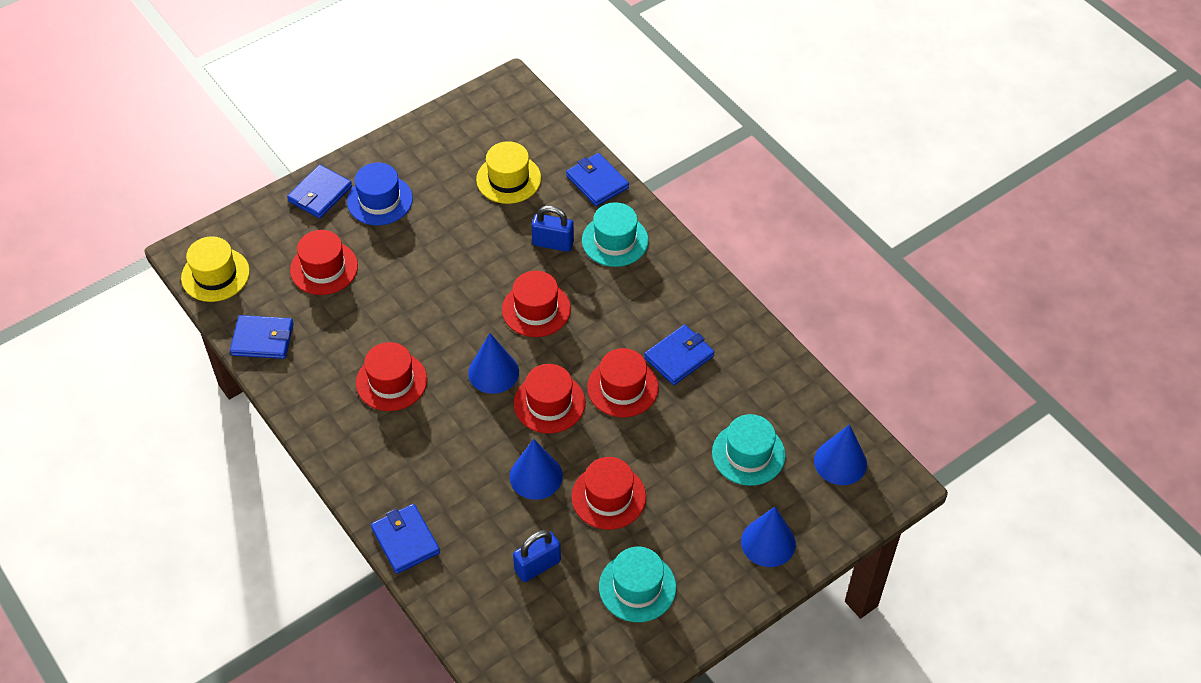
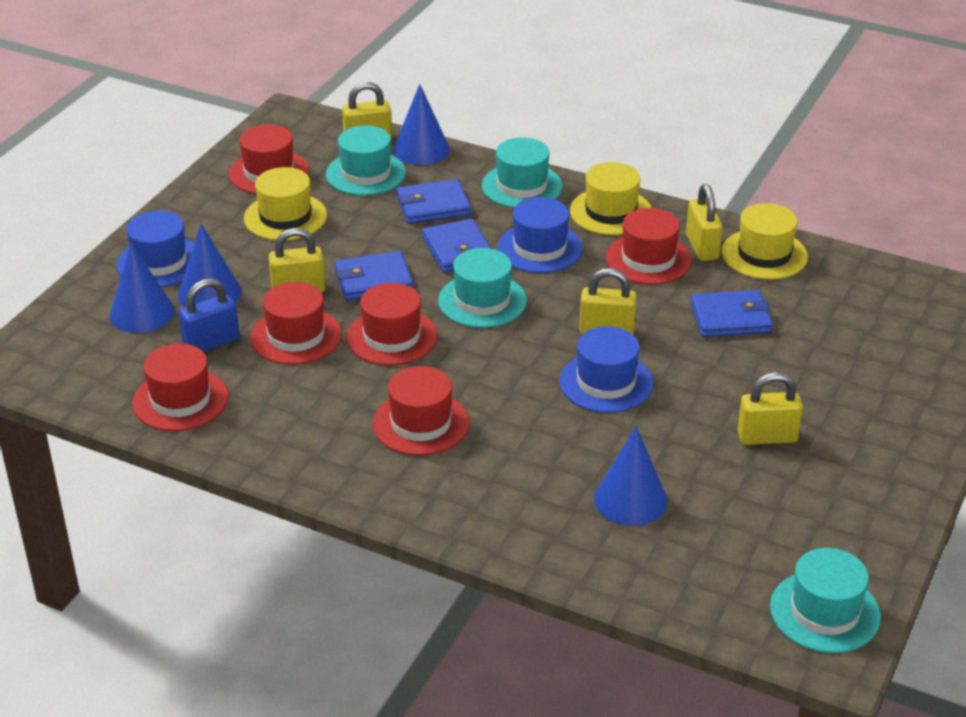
blue hat: [347,162,413,226] = 1 -> [116,211,194,287] [498,197,583,273] [559,326,654,413] = 3
blue padlock: [513,530,561,582] [531,205,574,252] = 2 -> [179,278,240,352] = 1
blue wallet: [230,315,294,359] [287,165,352,218] [371,504,440,574] [566,153,629,206] [644,325,715,385] = 5 -> [335,251,413,301] [396,179,471,224] [422,219,491,273] [691,290,773,337] = 4
turquoise hat: [582,202,649,267] [599,547,676,622] [712,414,786,486] = 3 -> [326,125,406,196] [438,248,527,328] [482,137,563,208] [770,548,881,653] = 4
yellow hat: [181,236,250,302] [476,141,541,204] = 2 -> [244,167,327,241] [570,162,651,235] [722,203,808,280] = 3
yellow padlock: none = 0 -> [269,228,326,293] [342,82,392,140] [579,268,637,335] [686,184,723,261] [737,372,803,445] = 5

